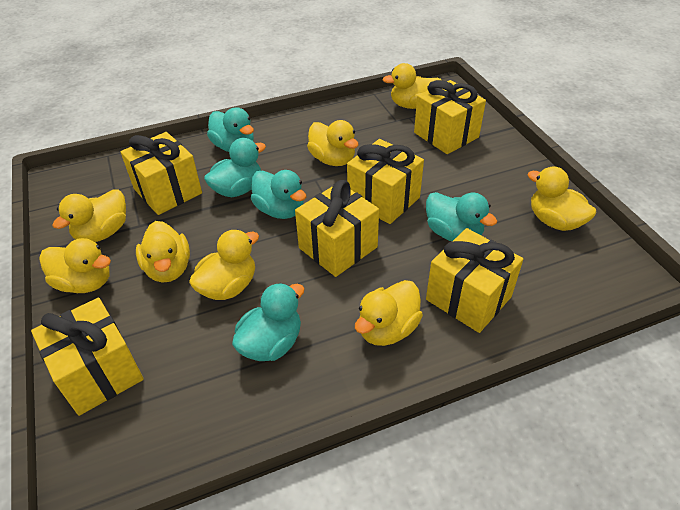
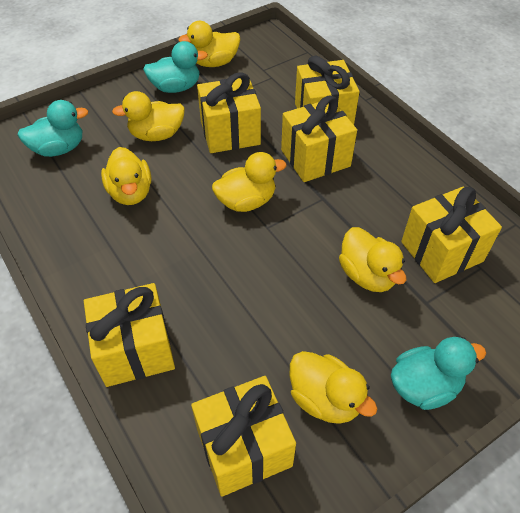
turquoise duck: [204,138,266,197] [207,107,254,152] [232,283,305,361] [251,170,307,219] [426,192,497,241] = 5 -> [18,100,88,157] [143,41,208,93] [391,337,486,410] = 3
yellow duck: [39,238,111,293] [52,189,126,242] [136,221,190,282] [189,229,259,300] [307,120,359,166] [355,280,423,346] [383,63,441,109] [527,167,596,231] = 8 -> [101,147,151,205] [112,91,185,141] [178,21,240,67] [212,152,286,212] [290,351,377,424] [339,227,406,292] = 6

